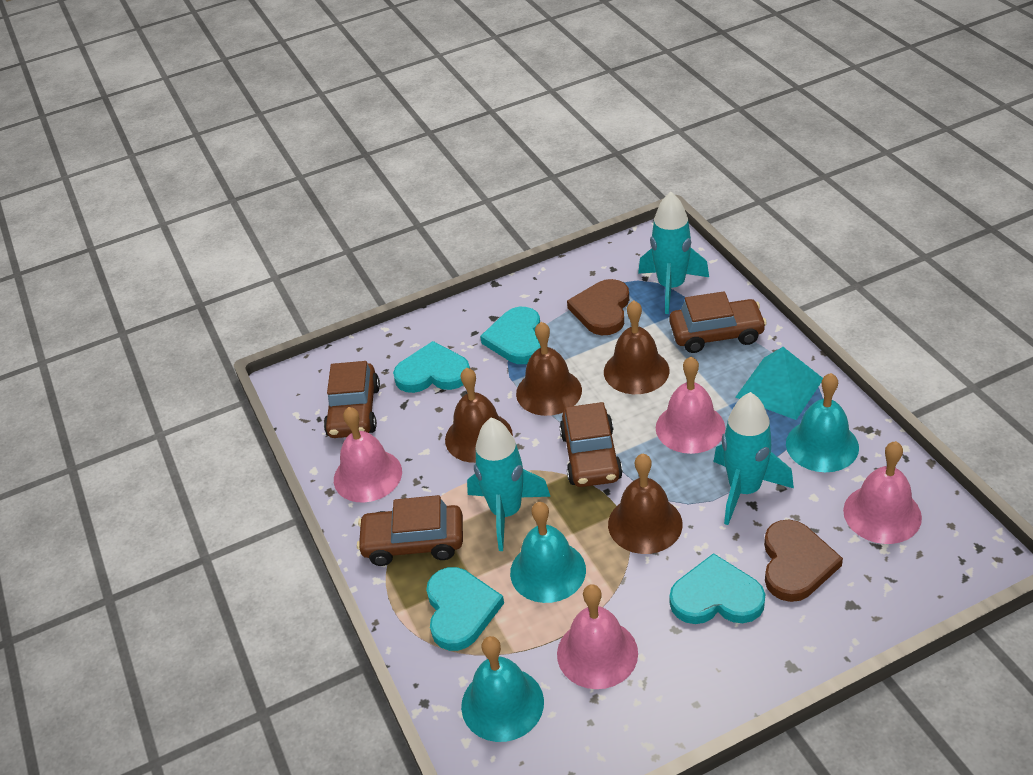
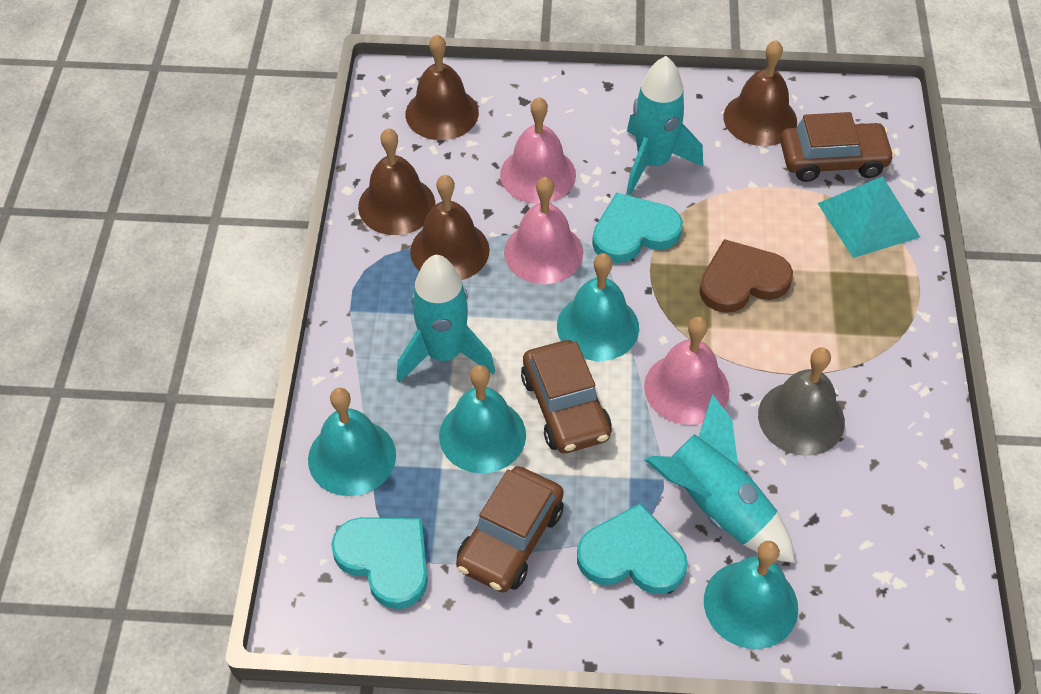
brown car: [324,361,380,438] [357,495,463,566] [559,402,623,487] [669,291,767,353] = 4 -> [456,466,564,593] [521,340,612,453] [780,112,895,182] = 3
brown heart: [567,279,629,335] [764,520,843,602] = 2 -> [699,239,793,313] = 1
grey bell: none = 0 -> [758,348,845,456] = 1
pink bell: [334,407,402,503] [557,584,638,689] [656,357,725,454] [843,441,922,544] = 4 -> [500,97,576,204] [504,177,583,284] [644,317,730,425] = 3
turquoise bell: [461,636,544,742] [510,502,586,603] [786,373,859,472] = 3 -> [308,388,396,496] [439,365,526,473] [557,253,639,361] [704,541,798,649] = 4
turquoise heart: [393,341,470,393] [426,567,504,651] [480,307,541,364] [669,553,765,624] = 4 -> [331,517,428,609] [577,503,687,594] [592,192,683,263] = 3

